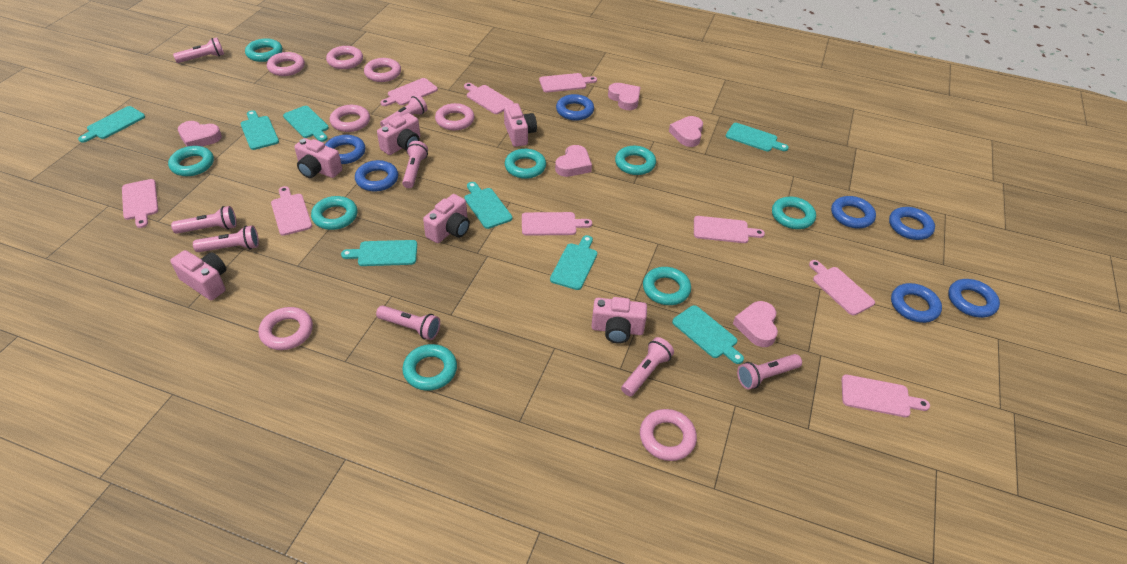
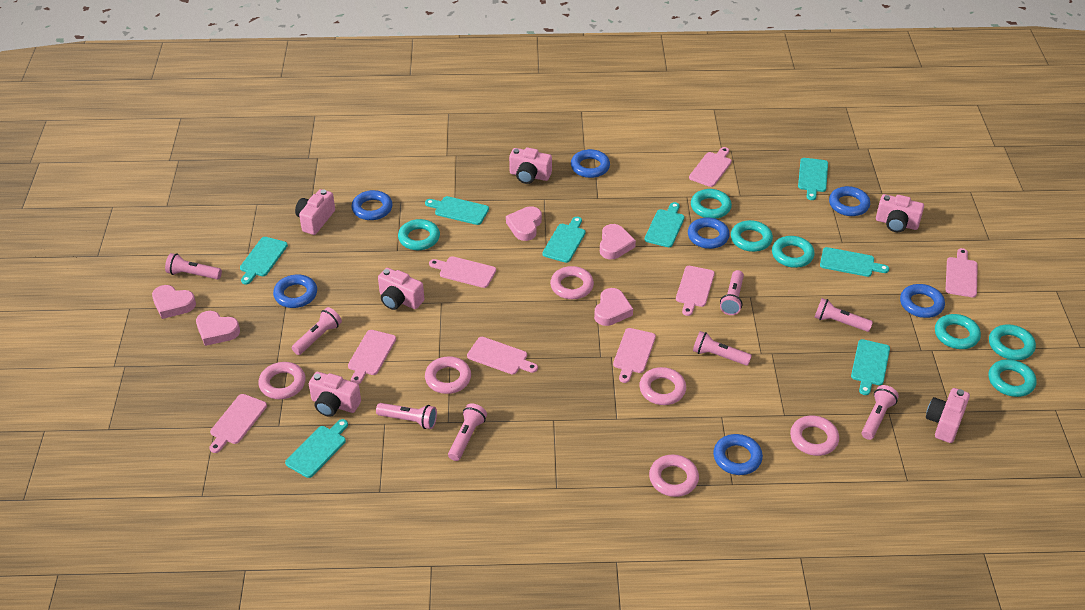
pink cutting board: [122,179,158,228] [271,186,312,236] [380,78,438,106] [464,83,514,114] [522,212,592,236] [539,73,597,92] [694,216,765,243] [809,260,875,315] [842,374,930,417] = 9 -> [209,394,267,453] [348,330,396,384] [429,256,496,288] [467,337,538,374] [613,328,656,383] [676,266,715,316] [689,147,732,187] [946,248,978,297] = 8
pink ring: [259,307,313,350] [267,52,305,76] [326,46,363,69] [330,105,370,132] [364,58,401,82] [435,103,475,131] [640,409,697,461] = 7 -> [259,362,306,399] [425,356,471,394] [550,266,594,299] [639,367,686,405] [649,454,699,497] [790,415,839,456] = 6
turquoise ring: [168,146,214,176] [245,38,282,62] [311,196,357,230] [402,344,457,391] [505,149,546,179] [615,146,656,175] [643,267,691,305] [772,197,816,229] = 8 -> [398,219,440,250] [691,189,732,219] [731,220,773,252] [772,236,815,268] [935,314,981,349] [989,324,1036,360] [989,359,1036,397] = 7

